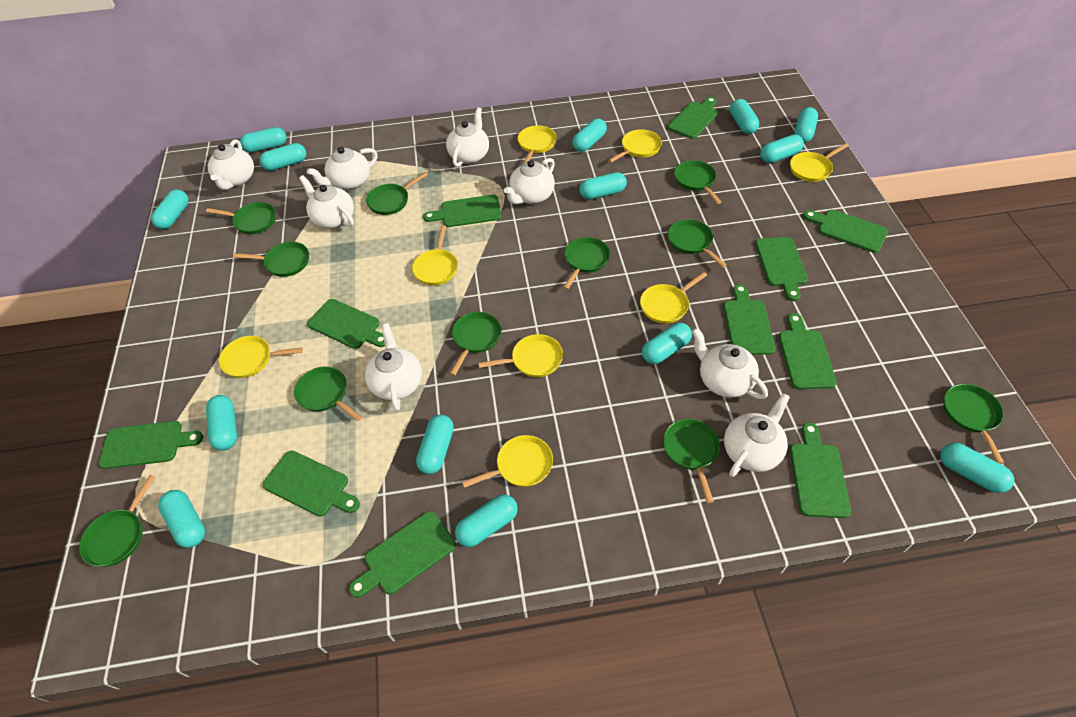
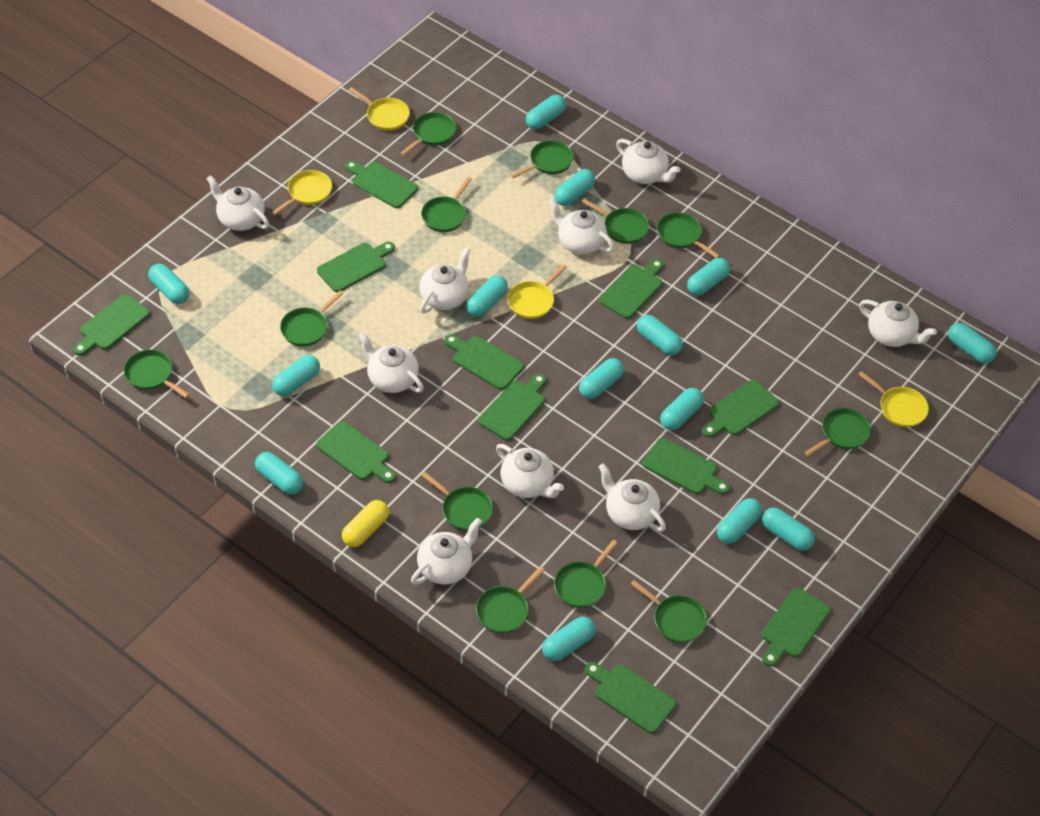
green pan: [79,475,156,567] [206,202,276,234] [233,242,309,277] [294,366,362,421] [366,172,428,215] [450,312,501,376] [563,237,610,290] [663,419,720,503] [668,219,727,267] [674,160,722,204] [943,384,1004,464] = 11 -> [124,349,190,398] [280,291,344,346] [401,112,456,156] [421,177,472,232] [421,472,493,531] [476,566,545,633] [511,140,574,179] [554,540,618,608] [582,198,649,244] [631,580,707,643] [657,212,720,258] [804,408,871,457] = 12
white teapot: [208,139,254,190] [299,175,354,229] [307,147,378,190] [365,323,422,411] [446,108,489,167] [504,158,555,204] [692,328,768,399] [724,393,790,477] = 8 -> [206,175,269,231] [358,332,424,393] [411,518,482,585] [419,247,471,313] [496,444,564,498] [548,199,614,254] [599,464,666,532] [616,139,681,184] [859,300,937,347] = 9
yellow capsule: none = 0 -> [342,500,389,547] = 1
yellow pan: [219,336,303,378] [412,225,458,285] [462,435,553,488] [478,334,563,377] [518,125,557,163] [608,129,662,163] [640,272,707,324] [790,143,848,182] = 8 -> [272,170,332,215] [349,87,410,131] [508,264,567,319] [858,371,929,427] = 4

